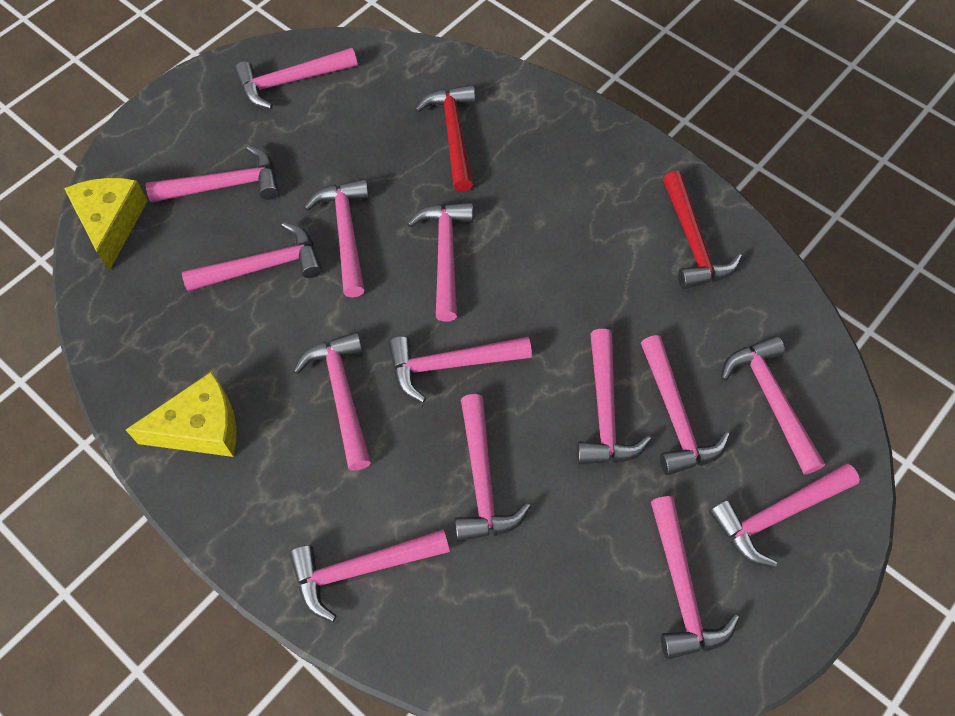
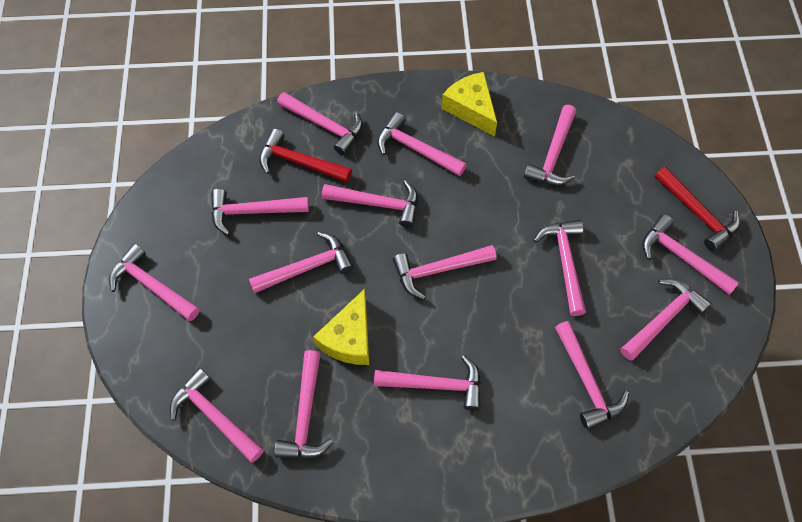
pink hammer: [146,145,279,203] [182,222,322,292] [234,47,357,109] [289,529,450,622] [293,332,371,470] [304,179,369,297] [388,336,532,403] [407,202,473,322] [455,394,531,542] [577,329,651,464] [641,335,730,475] [651,496,739,659] [709,463,860,567] [721,336,825,474] = 14 -> [109,243,200,321] [170,368,264,463] [211,189,309,235] [249,232,354,293] [274,350,334,459] [277,92,363,155] [322,180,418,228] [374,355,481,411] [377,112,467,177] [393,245,497,300] [524,105,576,185] [534,220,586,316] [555,321,629,429] [620,278,711,361] [642,214,739,295] = 15

